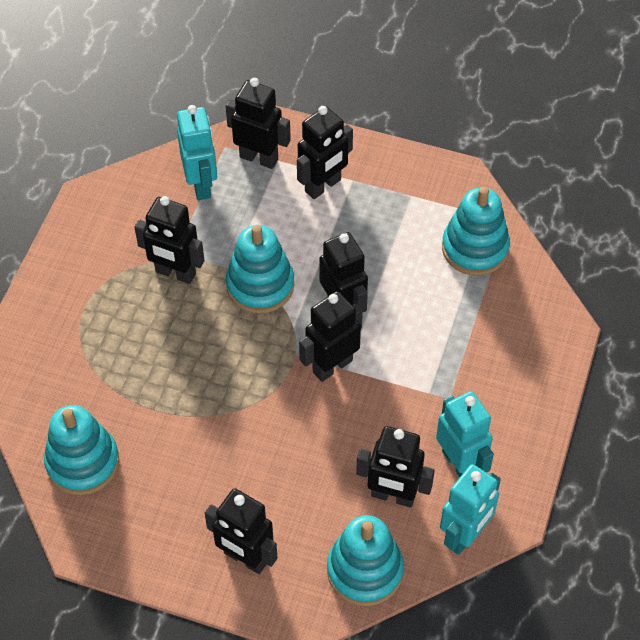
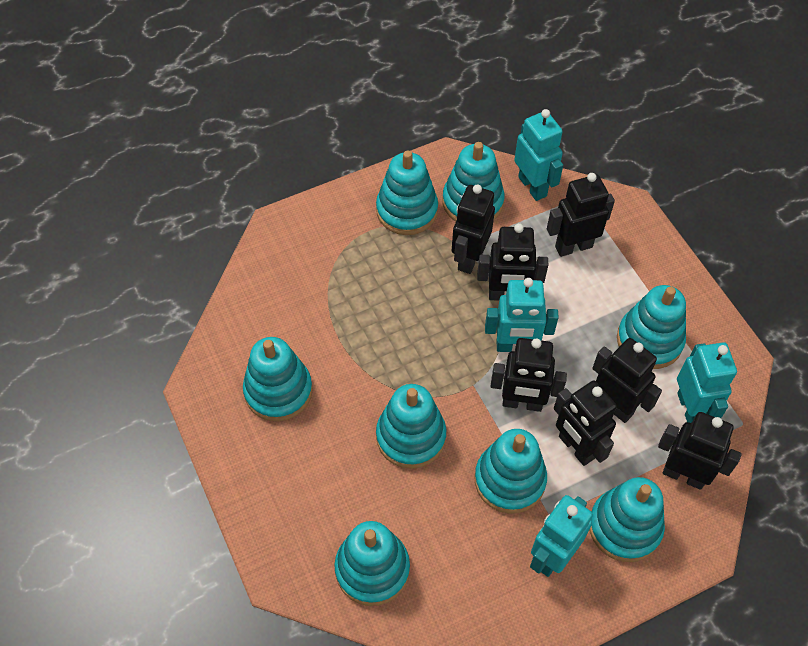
turquoise robot: [177,105,217,200] [436,391,494,477] [440,464,501,555] = 3 -> [485,278,559,352] [514,109,563,201] [530,495,593,577] [677,342,737,423] = 4
turquoise stacking toy: [44,405,119,495] [226,225,294,314] [327,515,404,606] [442,187,510,276] = 4 -> [243,337,313,422] [334,521,410,606] [376,150,438,235] [376,384,446,469] [443,142,504,222] [474,429,547,514] [589,477,665,562] [617,285,686,369] = 8

